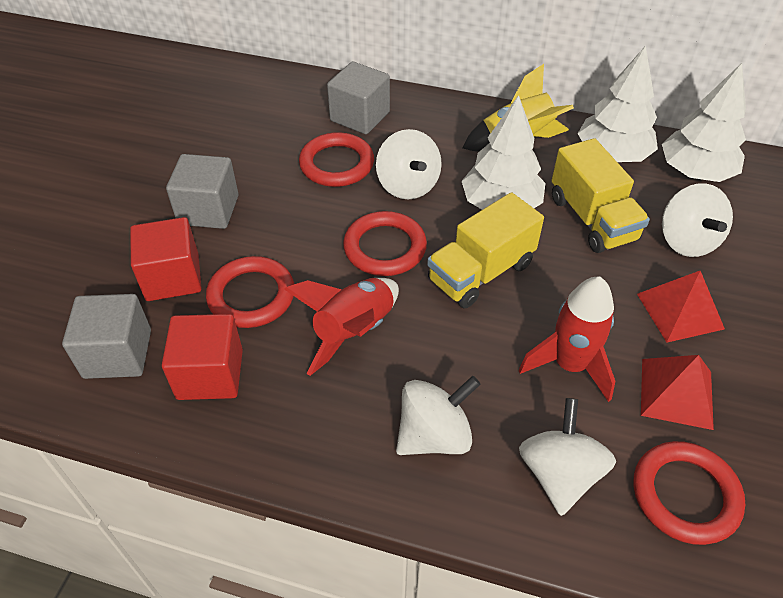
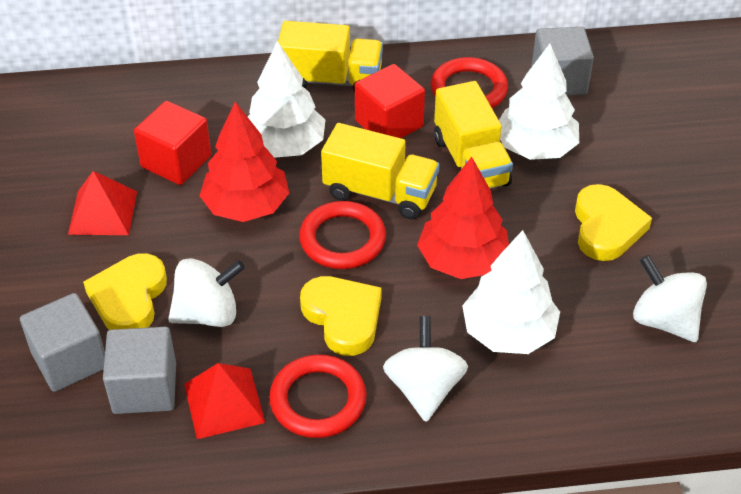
red ring: [206,256,294,328] [299,132,374,187] [343,211,427,276] [634,441,745,545] = 4 -> [269,354,367,438] [299,201,386,269] [431,57,508,108] = 3
red rocket: [284,278,399,376] [519,277,616,402] = 2 -> none = 0
red tree: none = 0 -> [199,102,289,222] [417,157,509,279] = 2
white spinning top: [376,129,442,199] [396,376,481,455] [519,398,616,516] [662,183,733,257] = 4 -> [168,258,245,327] [383,316,468,422] [633,255,707,342] = 3
yellow heart: none = 0 -> [83,253,167,330] [300,276,381,356] [575,184,652,261] = 3
yellow rocket: [463,64,574,152] = 1 -> none = 0
yellow truck: [427,192,544,308] [551,138,650,253] = 2 -> [278,21,383,93] [321,123,440,219] [434,81,513,189] = 3

